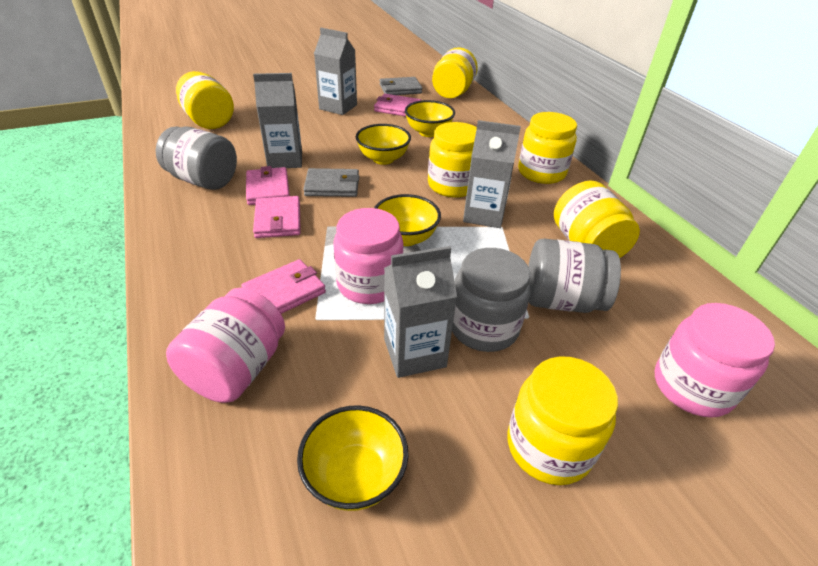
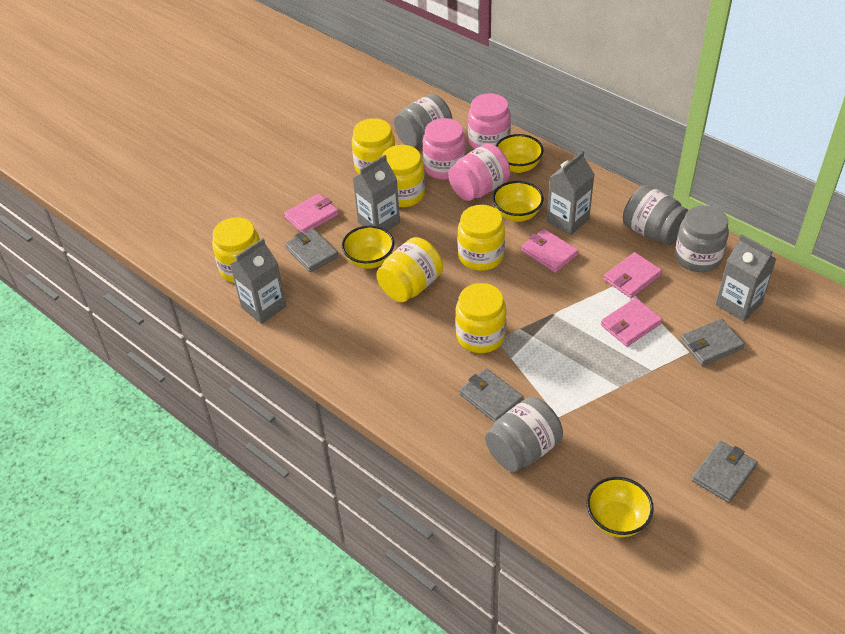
grey jar: [156,126,237,190] [452,248,531,352] [528,238,621,313] = 3 -> [394,94,452,148] [485,397,563,472] [623,185,689,245] [675,205,729,272] = 4
grey wallet: [303,168,359,197] [379,77,422,95] = 2 -> [285,228,338,272] [459,368,523,422] [680,319,745,366] [692,441,757,503] = 4

